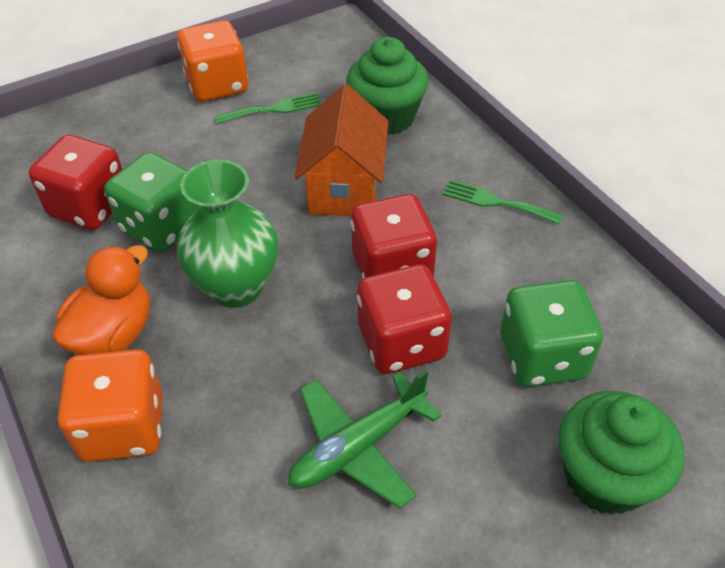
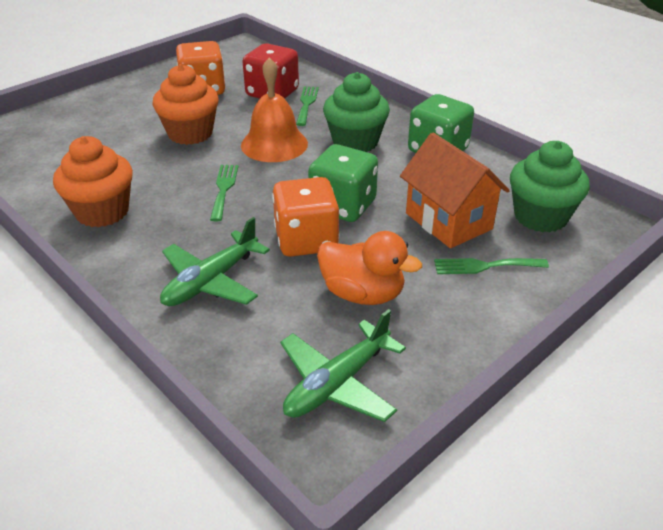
green fork: [215,92,322,124] [443,179,563,225] = 2 -> [210,165,238,222] [296,86,319,126] [434,258,549,274] = 3
green plane: [288,370,442,509] = 1 -> [160,217,270,306] [280,309,406,422] = 2
green vase: [177,160,278,308] = 1 -> none = 0
orange bell: none = 0 -> [241,57,308,162] = 1
orange cupcake: none = 0 -> [53,136,133,227] [153,64,219,145] = 2
red dice: [29,135,122,230] [351,194,437,279] [357,264,452,374] = 3 -> [243,43,299,99] = 1

